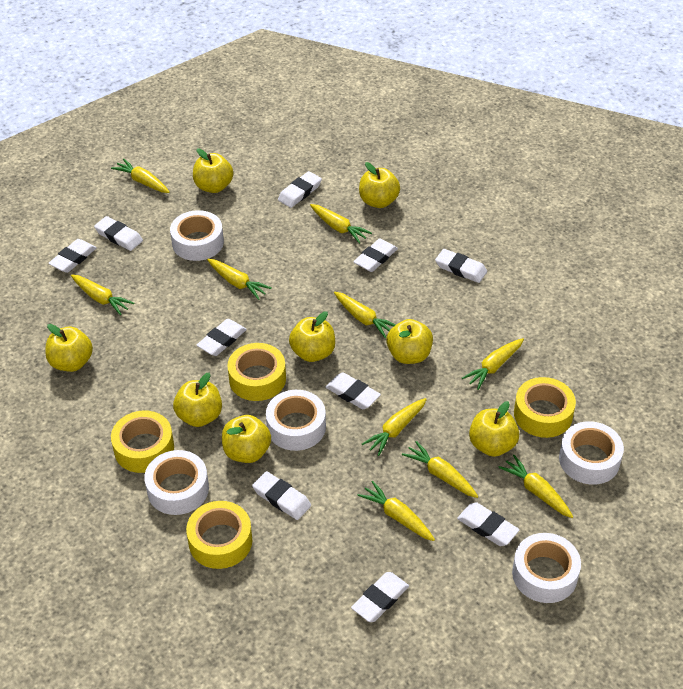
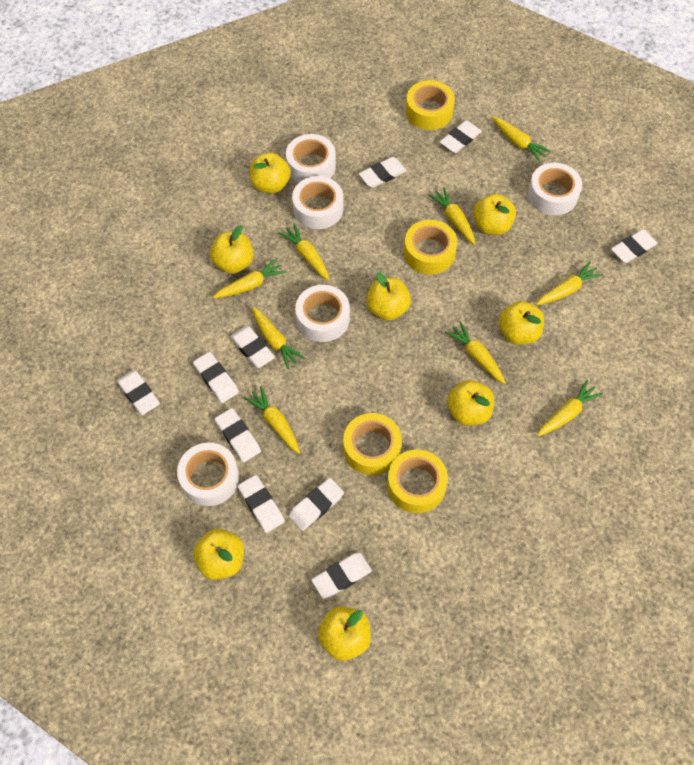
yellow carrot: [71,274,134,315] [111,159,170,193] [207,259,272,300] [310,204,372,244] [334,292,395,338] [357,481,435,541] [362,398,427,456] [402,441,479,498] [462,338,524,390] [498,455,573,518] = 10 -> [213,258,287,298] [244,386,300,454] [252,307,305,369] [279,223,330,281] [428,187,476,245] [445,321,506,384] [492,116,551,162] [536,261,603,305] [537,380,603,436] = 9

